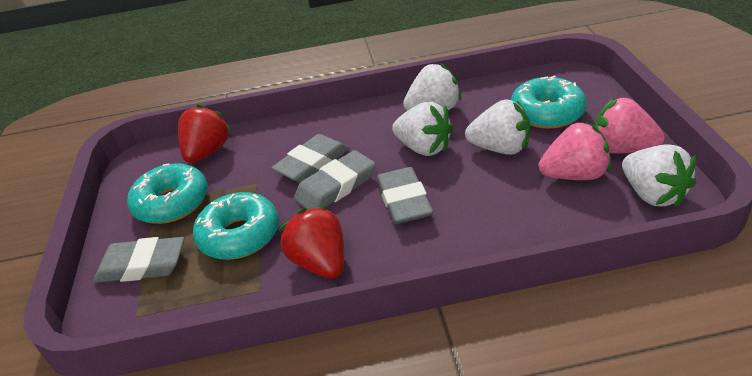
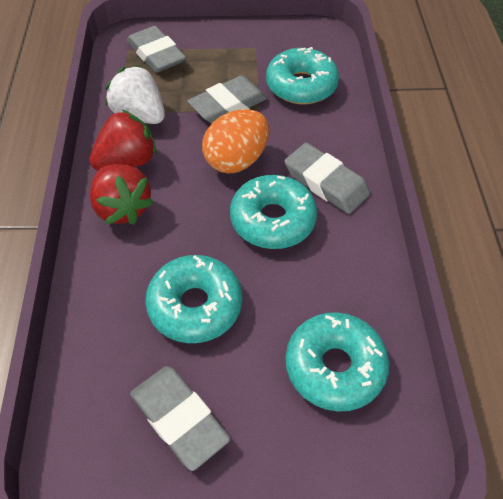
orange egg: none = 0 -> [202,109,269,173] = 1
pink strawberry: [539,122,611,180] [595,98,665,154] = 2 -> none = 0
turquoise donut: [127,163,208,224] [193,192,279,260] [511,75,587,129] = 3 -> [145,255,242,343] [230,175,317,249] [266,47,339,104] [286,312,389,412] = 4
white strawberry: [392,102,453,156] [403,63,461,111] [465,99,530,155] [622,145,696,207] = 4 -> [105,65,165,124] = 1

